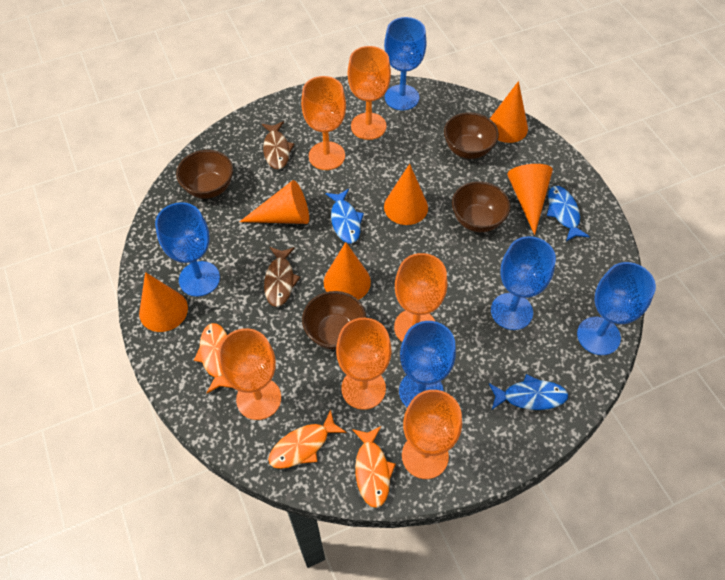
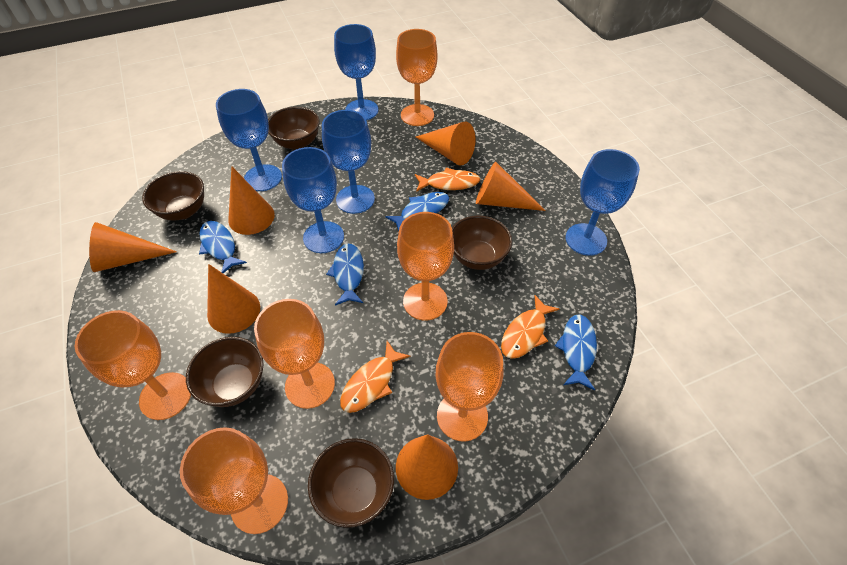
blue fish: [325,189,364,244] [489,374,568,410] [547,186,590,242] = 3 -> [199,221,247,273] [326,244,364,306] [385,192,449,231] [555,314,597,390] = 4
brown bowl: [176,150,233,199] [302,291,366,350] [444,112,499,159] [452,181,511,232] = 4 -> [142,171,204,221] [186,337,264,407] [268,107,320,150] [308,438,394,528] [452,216,512,270] = 5
brown fish: [262,121,294,169] [264,247,300,307] = 2 -> none = 0

